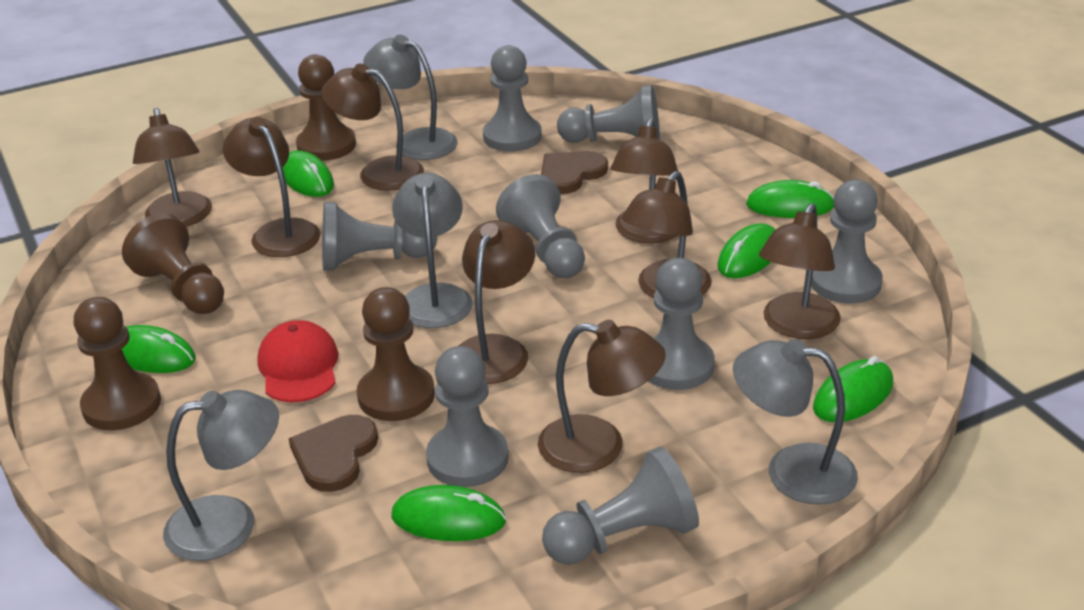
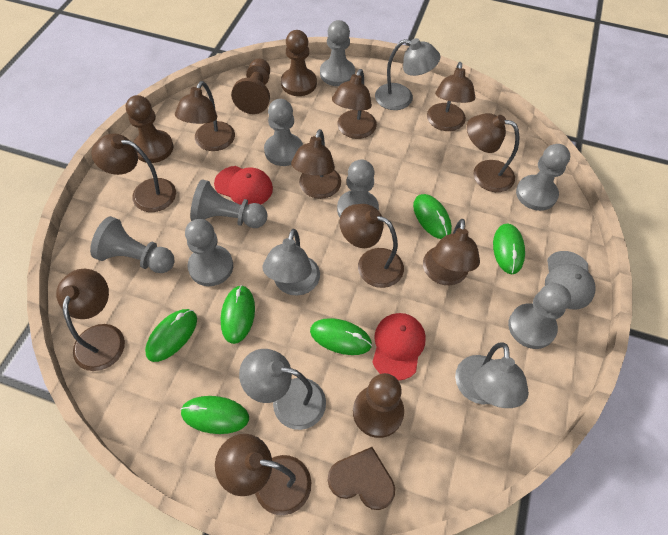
brown heart: [289,415,378,492] [541,151,608,194] = 2 -> [328,447,395,510] = 1
brown lamp: [133,108,212,227] [223,117,321,257] [321,64,424,191] [458,220,535,384] [538,320,666,473] [610,118,678,243] [622,171,712,298] [759,204,841,339] = 8 -> [56,269,125,371] [91,134,176,212] [175,81,235,151] [215,434,311,515] [291,129,341,199] [332,69,377,139] [339,204,404,288] [423,219,480,285] [427,62,475,131] [467,113,519,192] = 10
grey cap: none = 0 -> [545,251,595,309] = 1
red cap: [257,320,338,402] = 1 -> [214,166,273,205] [372,313,426,381] = 2

